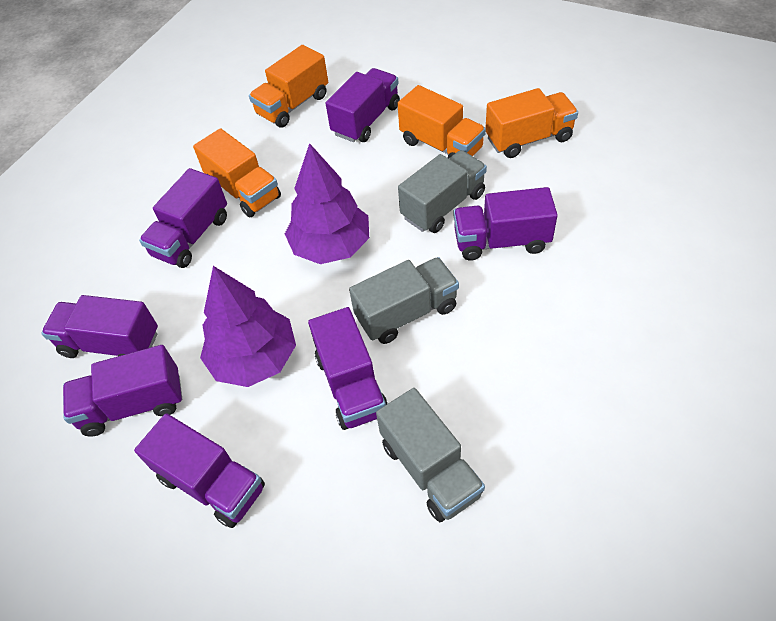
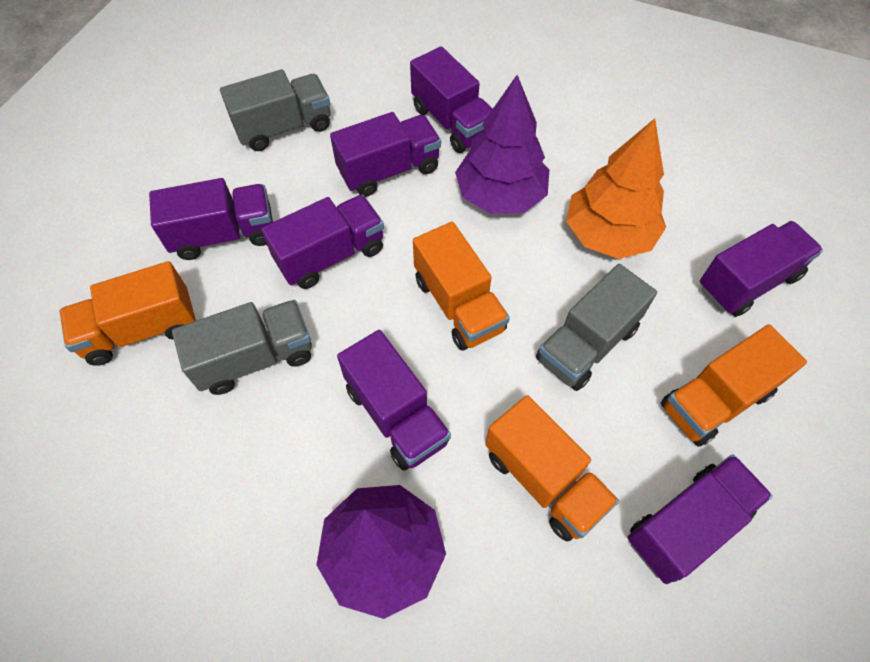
orange tree: none = 0 -> [566,118,666,259] = 1

